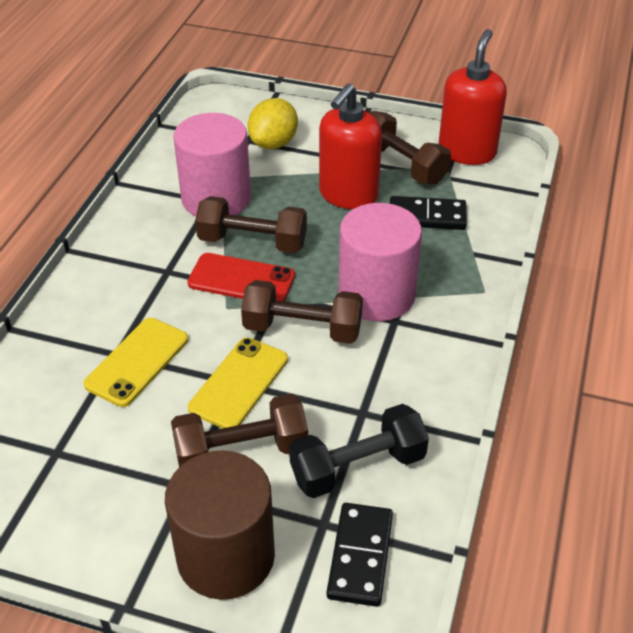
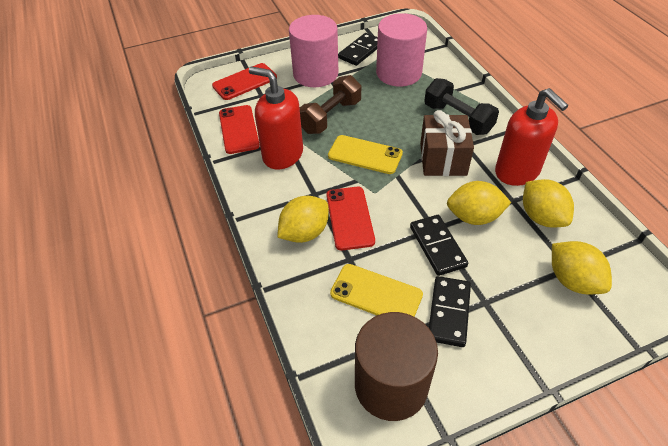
black domino: [327,503,393,607] [390,196,467,230] = 2 -> [338,33,378,66] [410,215,468,276] [429,276,471,347] = 3
brown dumbbell: [171,394,308,467] [195,196,307,253] [241,280,363,344] [370,111,451,185] = 4 -> [300,75,361,134] = 1
brown gift: none = 0 -> [420,110,474,176] = 1
red phone: [187,253,295,301] = 1 -> [212,63,277,100] [219,105,260,154] [326,187,375,251] = 3
yellow lemon: [248,98,298,149] = 1 -> [277,196,329,243] [447,181,511,225] [523,179,574,227] [552,241,612,294] = 4

